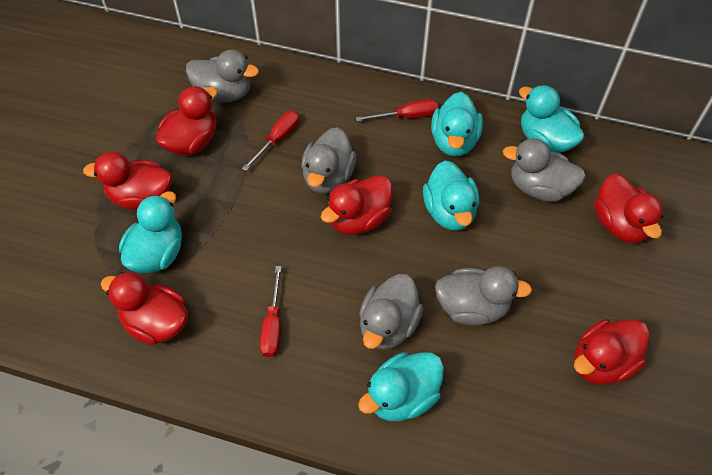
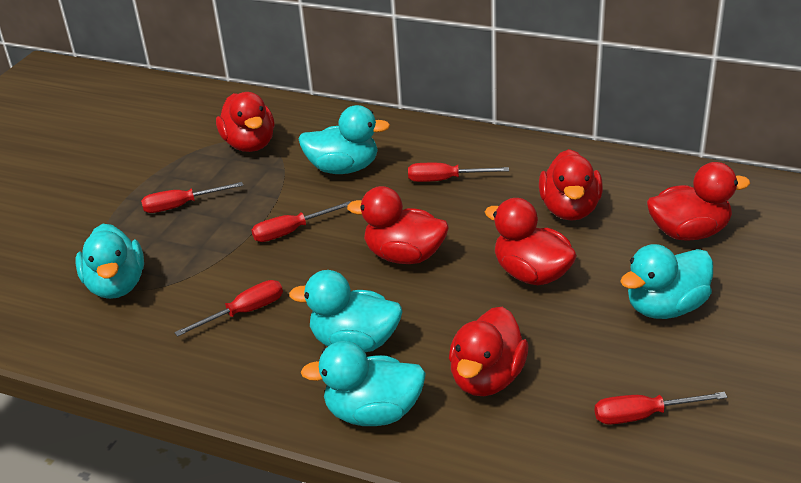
grey duck: [186,49,259,103] [301,127,357,194] [359,274,423,350] [435,266,532,325] [503,138,586,202] = 5 -> none = 0
red screwdriver: [242,111,299,171] [260,266,282,357] [356,99,439,122] = 3 -> [141,182,243,213] [174,280,283,337] [252,201,351,242] [408,163,509,182] [594,392,727,425] = 5

